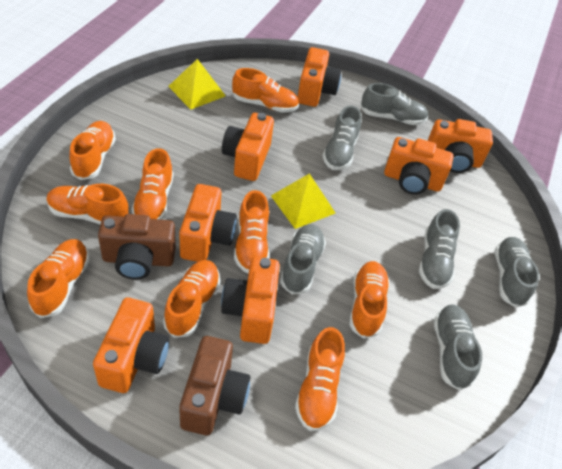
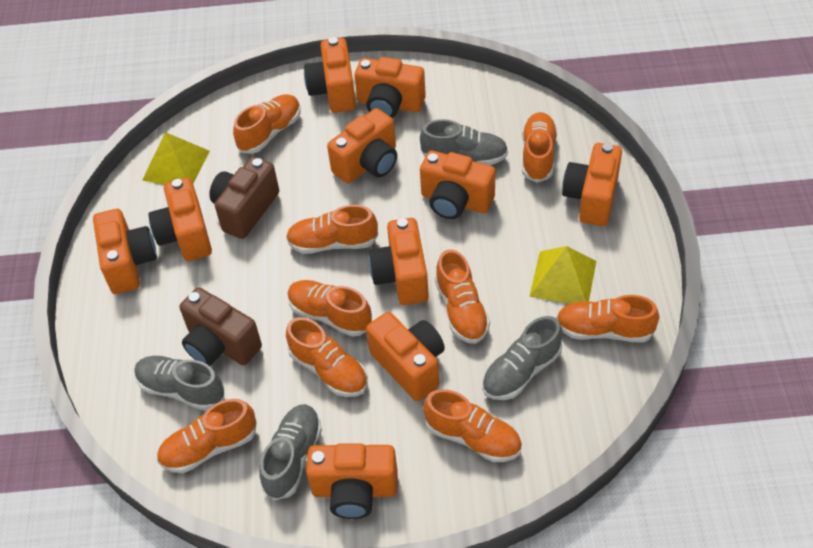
grey shoe: [280,224,326,295] [322,106,362,170] [360,83,428,125] [419,209,460,289] [434,304,482,390] [495,237,539,308] = 6 -> [134,356,224,411] [259,404,322,500] [420,119,508,165] [482,316,563,400] = 4
orange camera: [93,297,170,393] [179,184,237,262] [221,257,280,344] [222,113,274,181] [298,47,341,107] [384,137,454,195] [428,119,493,173] = 7 -> [93,209,157,294] [148,178,212,261] [304,37,356,113] [306,443,398,519] [327,108,397,184] [354,57,426,118] [366,312,445,401] [368,218,429,305] [420,150,495,219] [562,143,622,226] = 10

